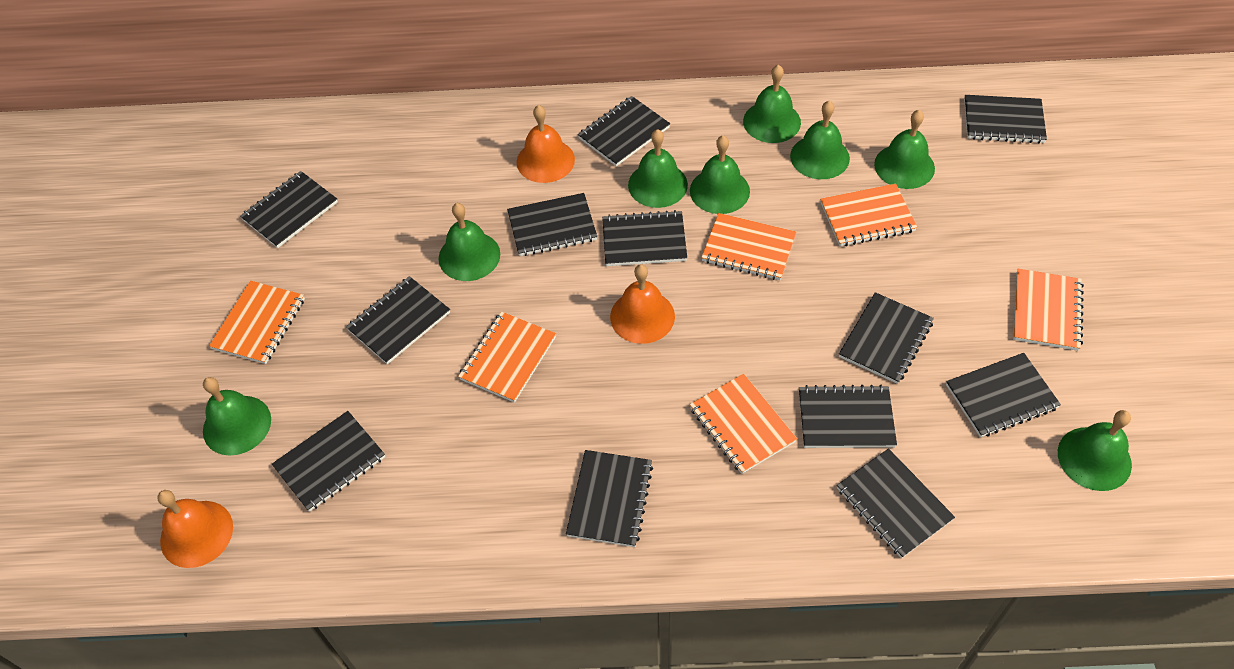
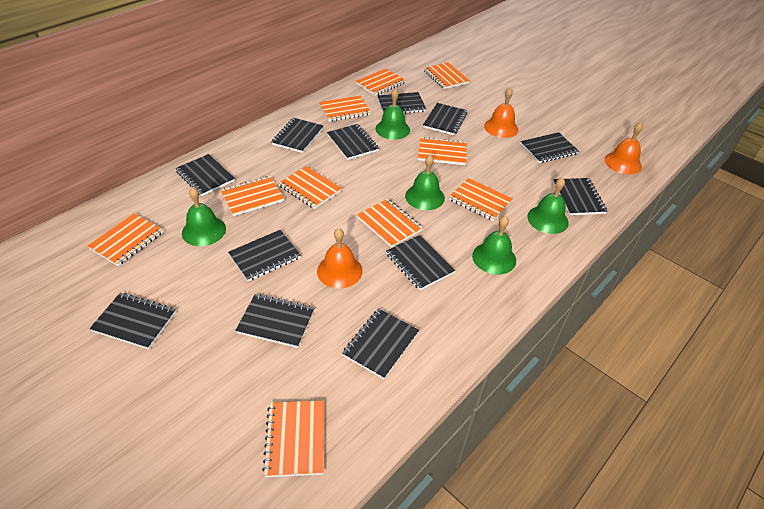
green bell: [203,377,271,456] [439,203,500,281] [628,129,688,208] [690,135,750,214] [743,65,801,143] [790,101,850,179] [874,110,935,189] [1058,410,1132,491] = 8 -> [182,187,226,246] [376,88,410,140] [405,155,445,210] [472,216,516,275] [527,177,569,234] = 5
orange notebook: [209,281,305,364] [458,312,556,403] [690,374,797,474] [701,213,796,280] [820,184,917,246] [1013,269,1084,351] = 6 -> [88,213,163,266] [221,176,284,216] [262,400,324,477] [279,166,342,209] [319,95,371,122] [356,69,406,96] [357,199,423,248] [418,137,467,165] [424,62,470,89] [449,178,513,221] = 10

